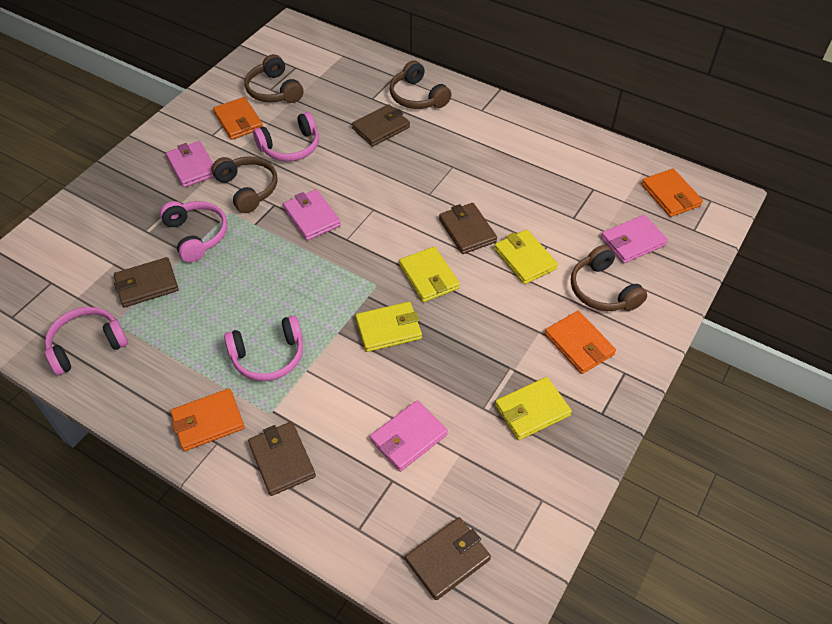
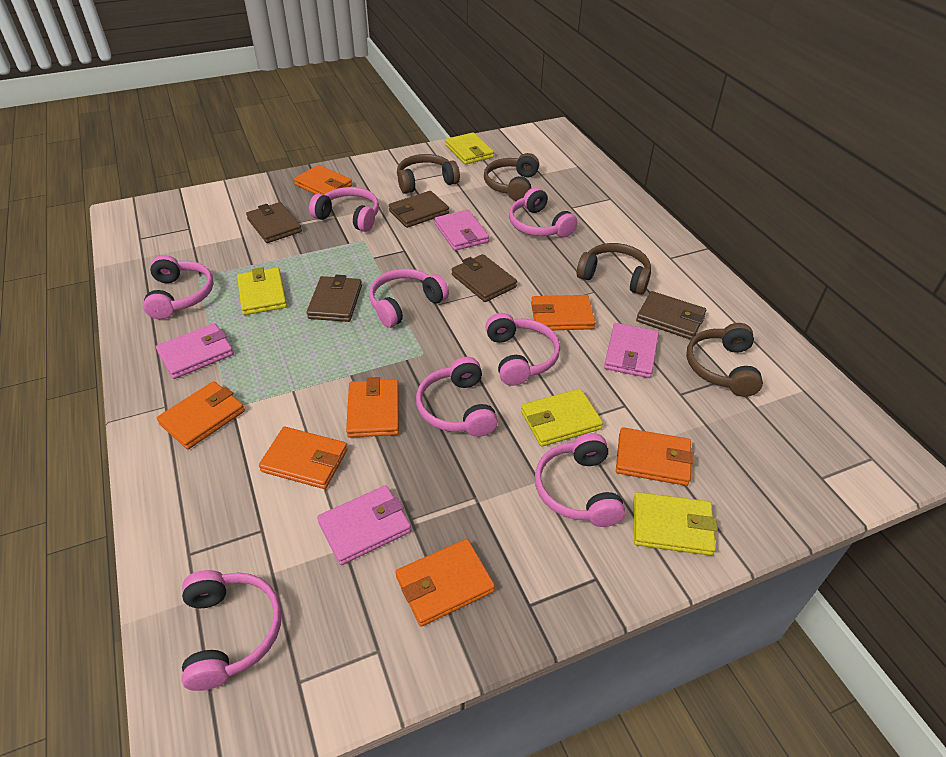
orange wallet: [170,388,245,451] [213,97,263,140] [545,311,616,374] [641,168,703,217] = 4 -> [157,381,245,449] [259,427,348,489] [294,165,352,195] [346,377,399,438] [396,539,495,627] [531,295,596,330] [616,427,694,486] = 7
pink headphones: [45,307,128,376] [160,201,227,262] [224,315,303,381] [253,112,319,161] = 4 -> [143,255,214,319] [182,570,282,691] [309,187,379,232] [369,269,449,328] [416,357,498,437] [485,313,560,386] [509,187,577,238] [535,433,626,527] = 8

